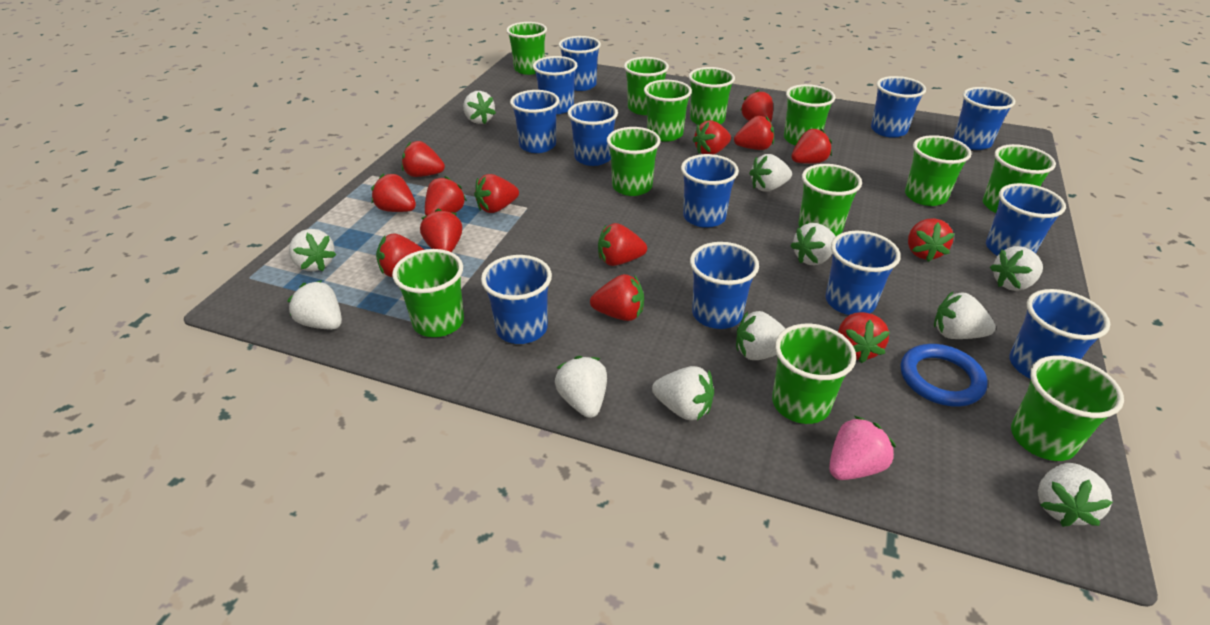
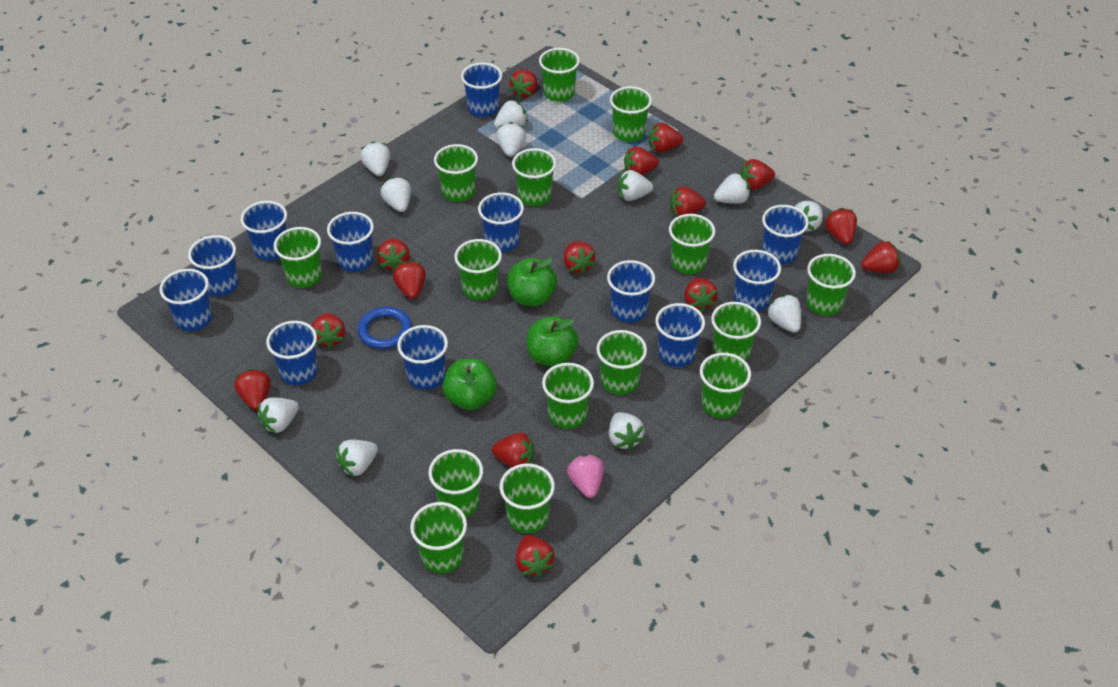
green apple: none = 0 -> [443,358,497,410] [507,258,557,306] [526,316,578,367] = 3
green cup: [392,249,464,337] [506,22,547,75] [607,127,661,196] [624,57,669,115] [644,80,692,142] [689,67,735,125] [772,323,856,424] [784,84,836,146] [798,164,862,236] [905,135,972,206] [983,144,1056,213] [1011,356,1124,461] = 12 -> [274,227,322,288] [410,502,467,573] [428,449,483,517] [434,144,478,202] [454,239,502,300] [499,463,555,533] [512,148,556,206] [539,48,580,102] [542,363,594,429] [596,330,647,395] [610,86,652,142] [669,214,715,274] [700,353,751,418] [711,302,761,361] [806,254,856,316] = 15
red strawberry: [371,174,416,212] [376,233,424,277] [402,141,445,177] [420,209,462,252] [425,176,467,215] [474,174,519,213] [590,274,644,321] [598,223,647,266] [692,120,731,154] [734,116,774,150] [740,89,773,122] [791,128,832,164] [838,312,890,363] [908,218,954,262] = 14 -> [235,369,271,410] [312,313,345,348] [377,239,410,271] [393,261,426,299] [492,433,534,467] [509,70,537,99] [516,535,554,577] [564,241,595,274] [624,146,659,175] [649,122,683,153] [670,186,706,217] [684,278,718,312] [740,159,775,190] [825,208,857,245] [861,240,900,273] = 15

